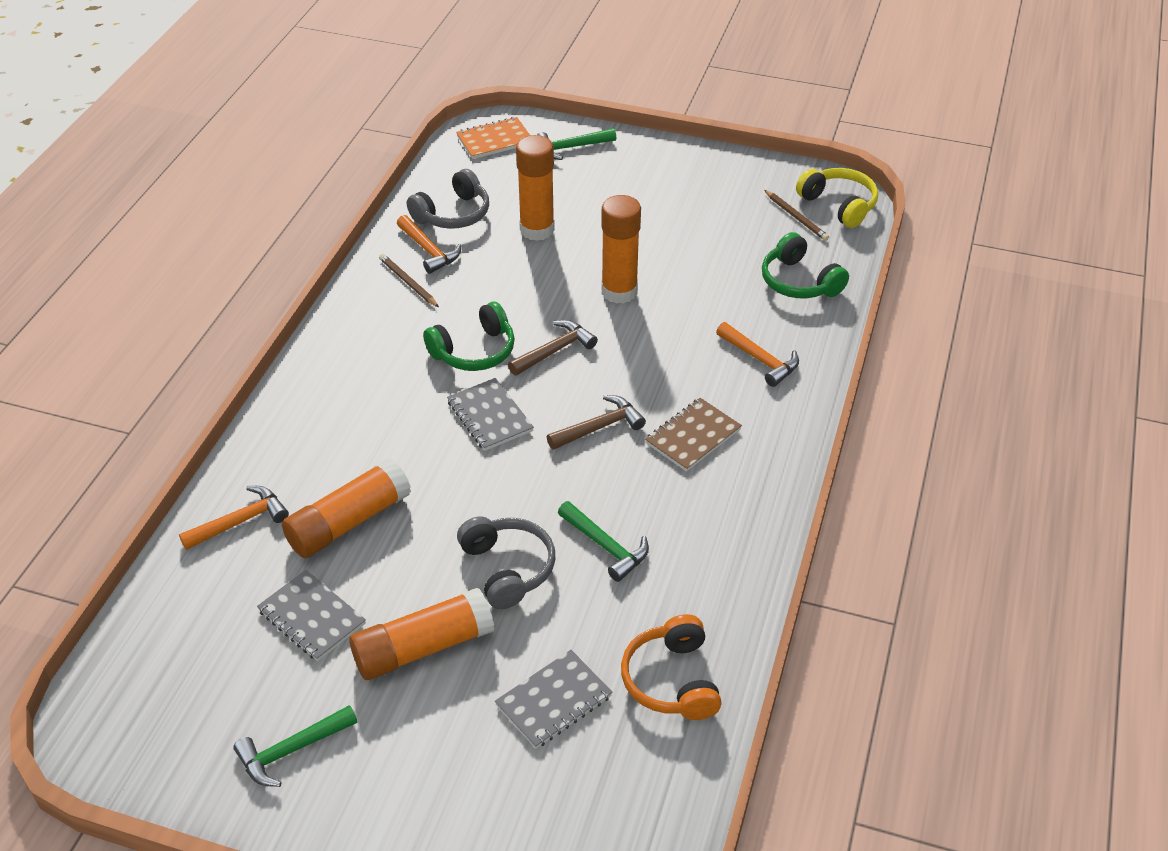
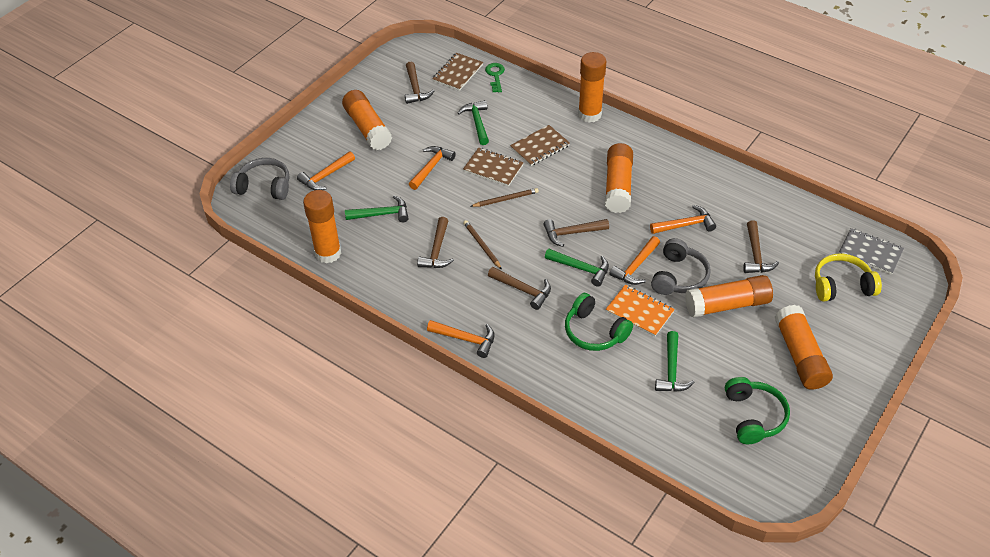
brown hammer: [508,320,598,376] [547,395,646,450] = 2 -> [405,62,434,104] [417,217,454,268] [488,267,551,310] [544,219,609,247] [743,220,779,273] = 5
brown notebook: [645,398,742,472] = 1 -> [432,53,483,91] [463,148,524,187] [510,125,570,166] = 3
green hammer: [233,705,357,787] [537,128,616,160] [558,501,649,582] = 3 -> [345,195,409,222] [457,100,489,145] [545,249,609,287] [655,331,695,392] = 4
green key: none = 0 -> [485,63,505,92] = 1
grey notebook: [257,570,366,661] [447,378,534,451] [495,650,612,749] = 3 -> [839,228,904,275] = 1
orange glue stick: [282,458,411,558] [349,588,494,680] [516,135,555,241] [601,195,641,304] = 4 -> [303,190,341,263] [342,90,392,150] [578,52,606,123] [605,143,633,213] [685,275,773,317] [775,305,833,390] = 6
orange hammer: [179,486,289,550] [397,215,461,274] [716,322,799,387] = 3 -> [297,151,355,190] [409,146,456,190] [427,320,495,358] [609,236,660,285] [650,205,716,234] = 5
orange headphones: [621,614,722,720] = 1 -> none = 0

